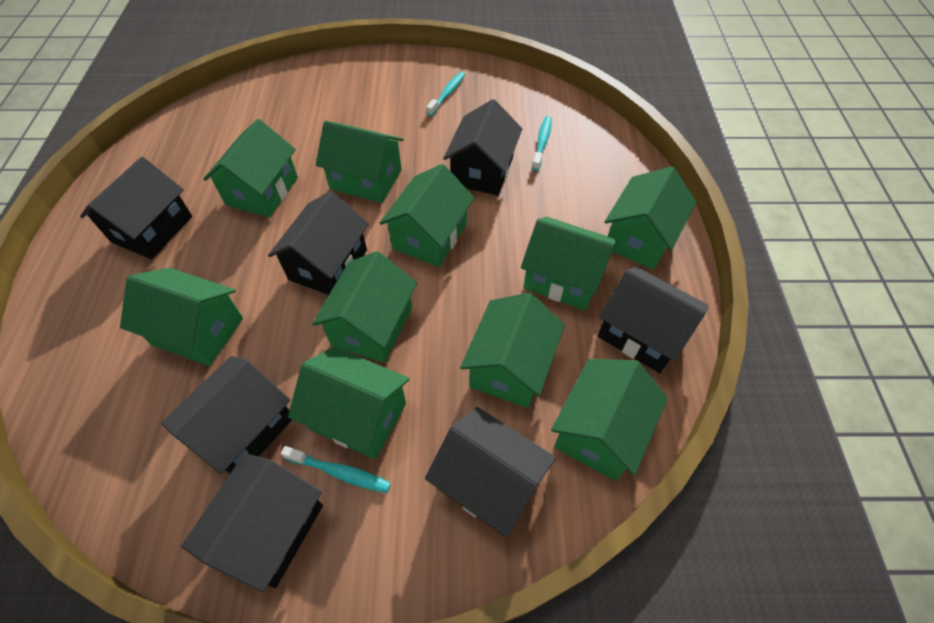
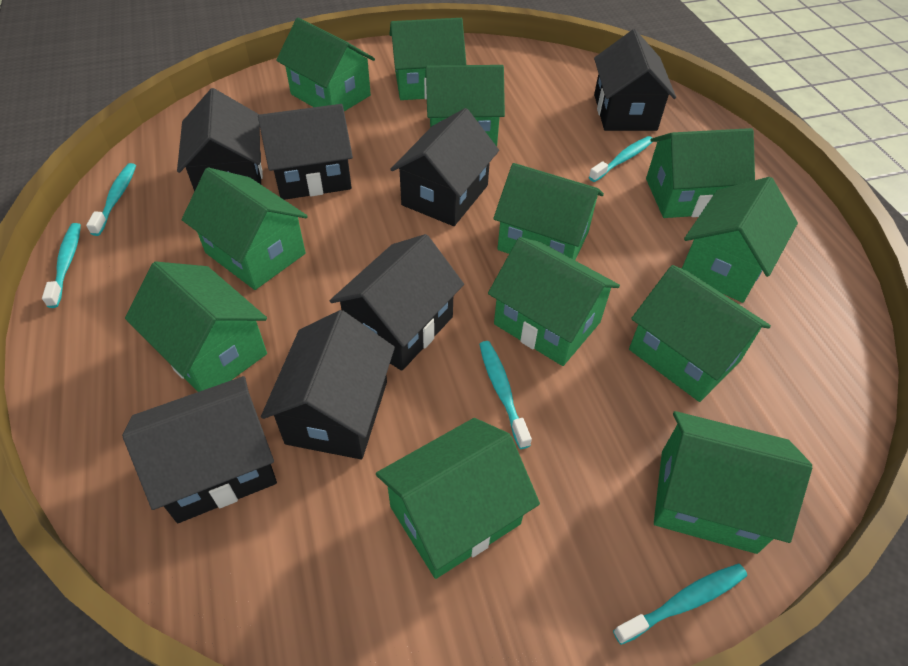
green house: [120,268,243,366] [203,119,298,217] [288,347,410,459] [312,251,417,363] [316,121,404,203] [380,164,474,267] [460,293,565,408] [521,217,617,310] [551,359,668,481] [605,167,696,270] = 10 -> [125,262,267,392] [182,167,308,290] [276,18,375,111] [376,418,540,579] [389,18,466,100] [425,65,505,146] [488,237,620,366] [493,163,604,260] [629,265,771,402] [646,128,755,218] [654,411,812,554] [682,177,798,303] = 12
turquoise toothbrush: [281,446,391,493] [426,72,465,116] [532,116,552,171] = 3 -> [42,223,81,308] [86,163,136,236] [479,341,532,449] [589,136,652,182] [613,564,747,645] = 5

